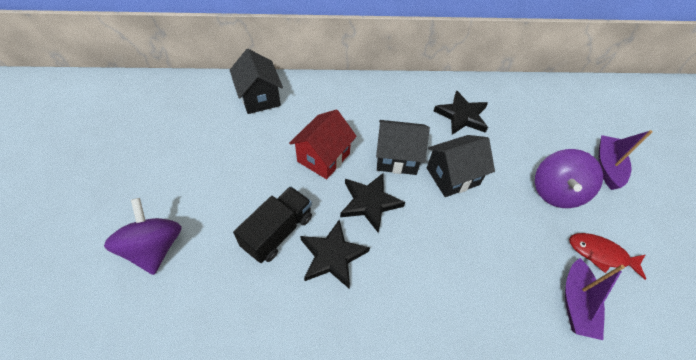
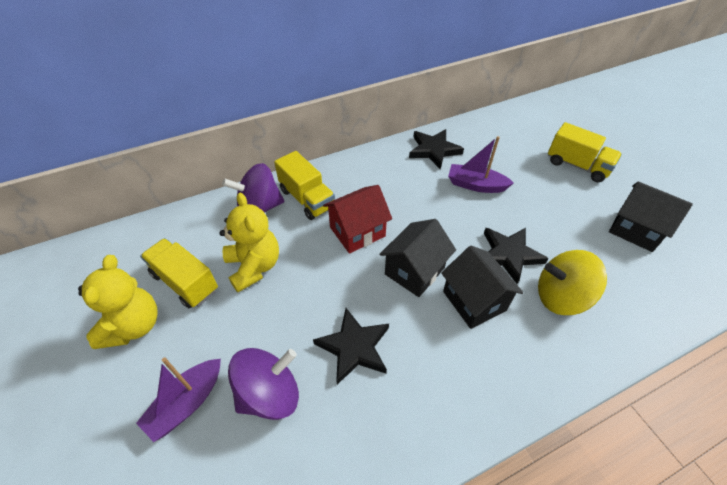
black truck: [233,186,312,263] = 1 -> none = 0
red fish: [569,233,646,280] = 1 -> none = 0
yellow spinning top: none = 0 -> [538,250,607,315] = 1
yellow teddy bear: none = 0 -> [78,255,158,349] [219,193,279,292] = 2
yellow truck: none = 0 -> [140,238,218,308] [274,151,335,220] [548,122,622,182] = 3

